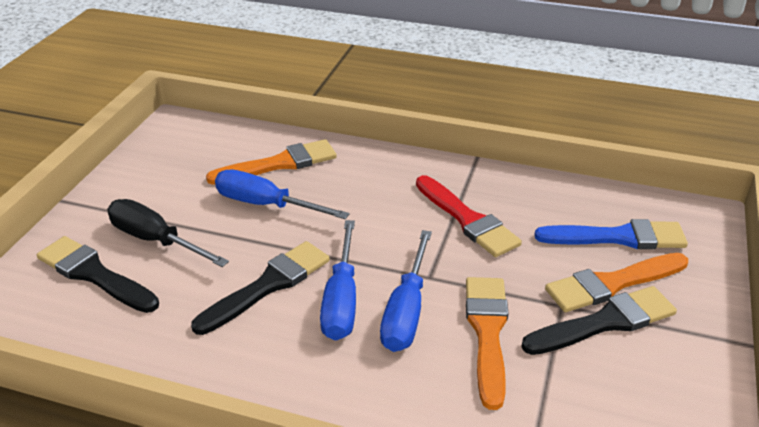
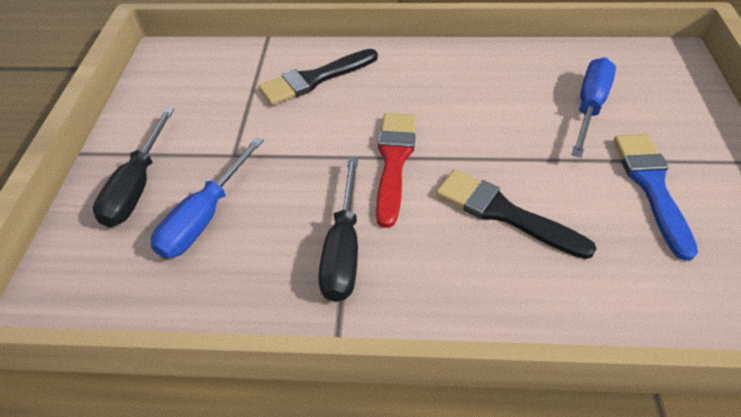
black brush: [37,236,159,313] [191,241,330,335] [521,286,677,355] = 3 -> [259,49,378,105] [436,170,597,259] = 2
black screwdriver: [107,199,229,267] = 1 -> [93,108,174,227] [318,157,358,302] = 2
blue screwdriver: [215,169,350,219] [320,220,356,340] [380,230,432,352] = 3 -> [151,137,264,259] [571,57,616,157] = 2
orange brush: [206,139,337,185] [466,277,509,410] [545,253,688,312] = 3 -> none = 0

